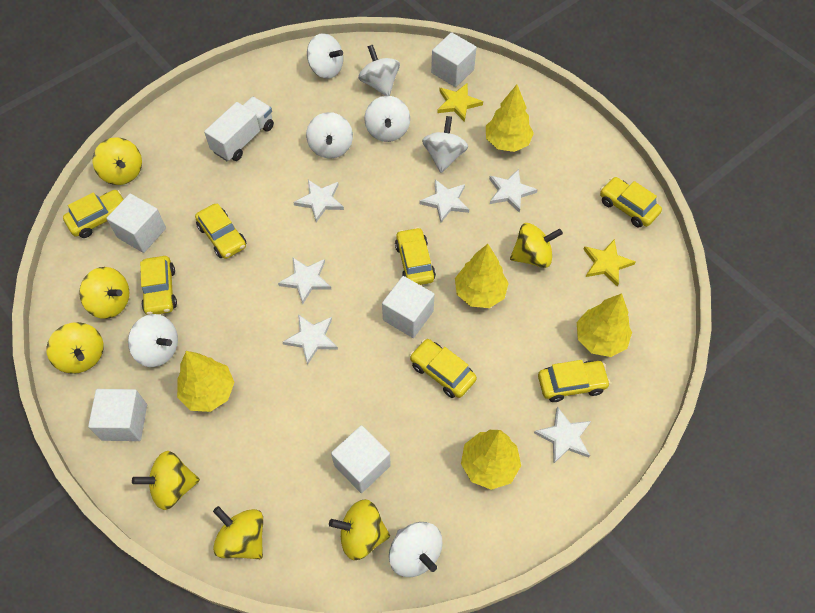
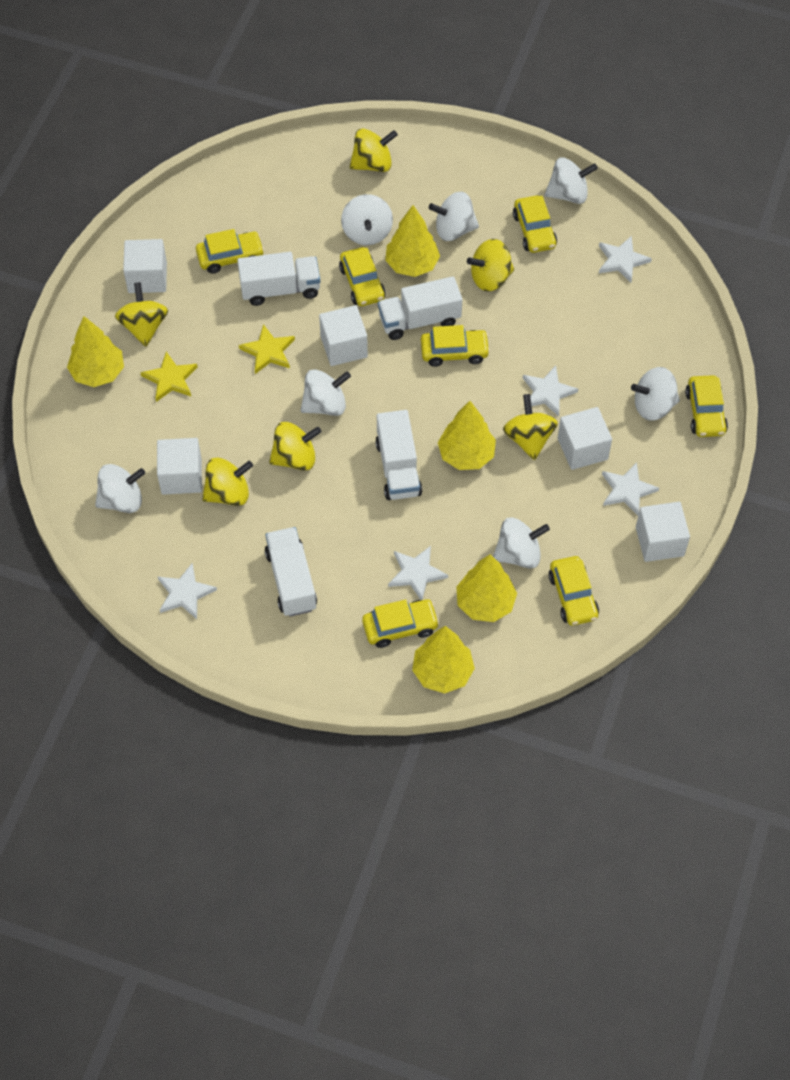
white star: [278,257,331,305] [283,314,338,365] [293,180,344,222] [420,179,469,223] [489,169,538,213] [534,406,591,464] = 6 -> [158,563,217,619] [388,546,448,600] [523,366,578,417] [599,236,652,283] [602,462,659,516] = 5
white truck: [204,97,274,161] = 1 -> [237,252,320,306] [265,527,317,617] [375,410,422,500] [378,276,462,340] = 4
yellow spinning top: [47,322,103,374] [79,267,129,319] [93,137,142,185] [132,451,200,510] [213,506,263,559] [329,499,390,560] [510,223,563,268] = 7 -> [115,282,168,347] [202,458,253,506] [269,422,321,471] [350,128,398,172] [467,239,514,291] [503,394,558,460] = 6

